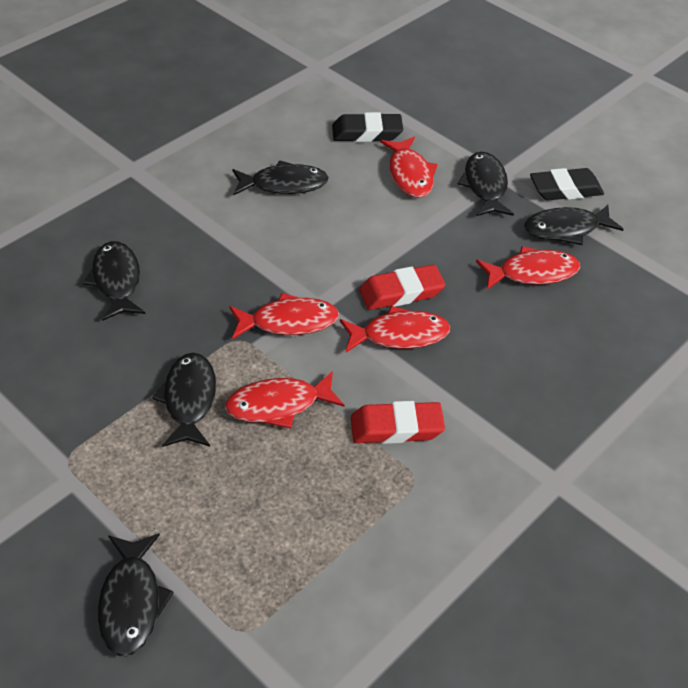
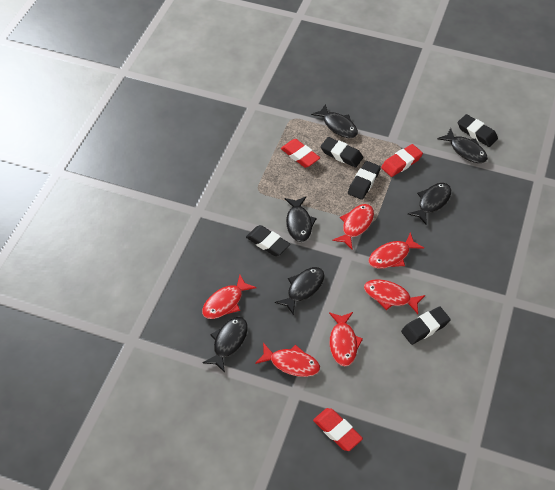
black eraser: [332,112,403,142] [530,168,604,200] = 2 -> [246,225,290,256] [320,137,363,167] [348,161,381,200] [401,306,451,345] [457,114,498,147] = 5
red eraser: [351,401,445,444] [359,265,445,310] = 2 -> [281,139,320,168] [313,408,363,451] [381,144,423,177] = 3
red fish: [225,371,345,429] [229,293,339,339] [340,306,450,352] [380,137,438,198] [476,246,580,290] = 5 -> [202,275,256,319] [255,343,320,377] [329,312,363,366] [332,204,374,249] [364,279,425,314] [369,233,424,269] = 6

